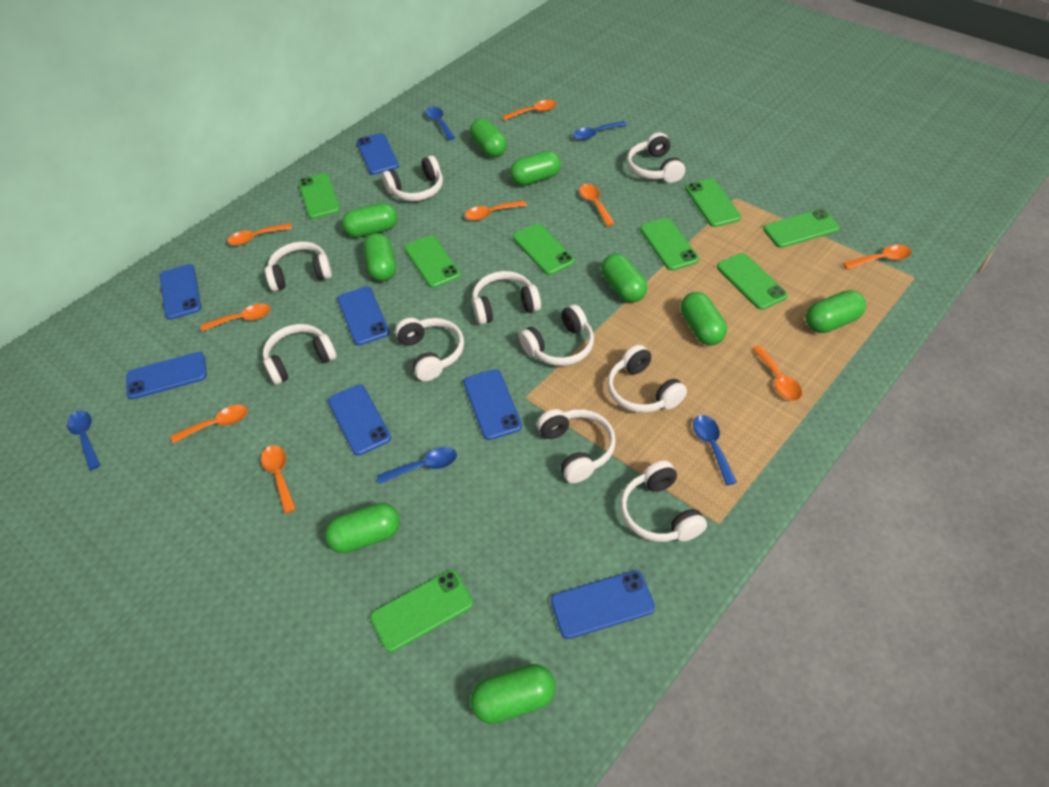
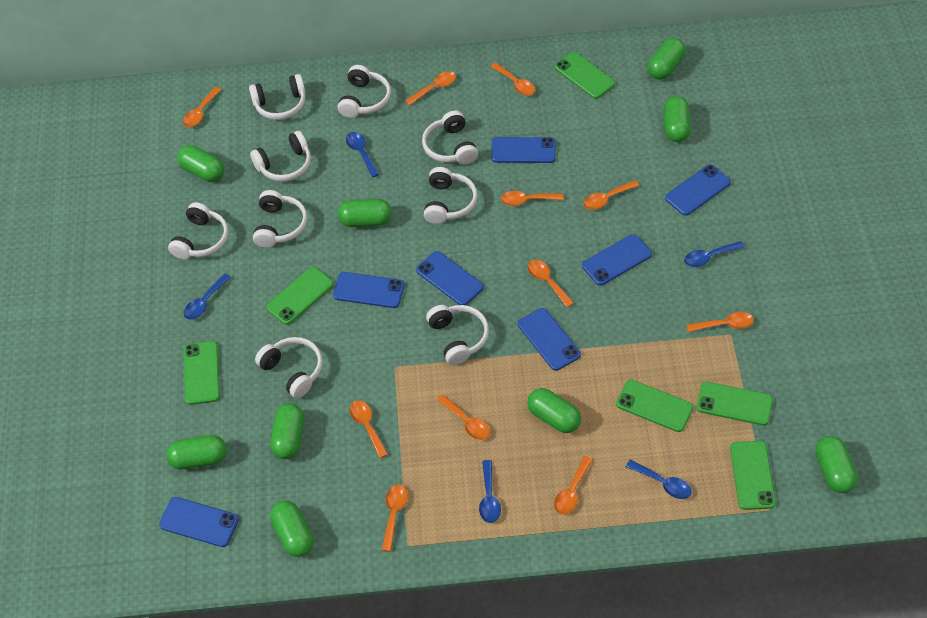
green phone: [298,173,340,219] [370,570,473,652] [404,235,461,288] [513,224,575,275] [640,218,699,271] [685,179,741,227] [717,253,788,310] [763,209,840,248] = 8 -> [184,341,220,405] [266,267,334,325] [554,52,615,99] [616,379,693,432] [697,382,773,426] [730,441,776,510] = 6
orange spoon: [171,405,248,443] [201,304,271,331] [227,223,292,246] [261,445,296,514] [465,200,527,221] [502,100,557,121] [579,184,615,226] [752,345,802,401] [843,245,912,269] = 9 -> [183,87,221,127] [350,400,388,458] [382,484,408,552] [405,71,456,106] [437,394,490,440] [491,62,535,96] [501,191,563,206] [527,260,574,308] [554,456,593,515] [583,180,639,210] [687,312,754,332] = 11
white headphones: [263,324,337,385] [265,241,332,292] [382,155,443,201] [395,318,464,381] [472,271,541,325] [519,304,594,366] [537,409,616,483] [608,345,687,413] [620,461,707,542] [627,132,685,183] = 10 -> [168,202,228,259] [249,74,306,120] [250,131,311,182] [253,190,307,248] [255,337,323,398] [338,65,391,118] [422,111,478,164] [424,167,477,224] [426,305,489,365] = 9

